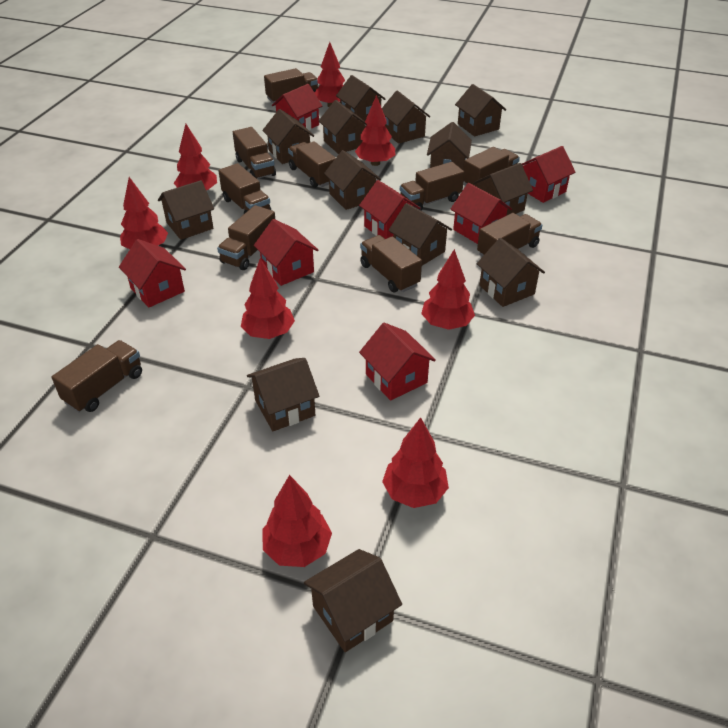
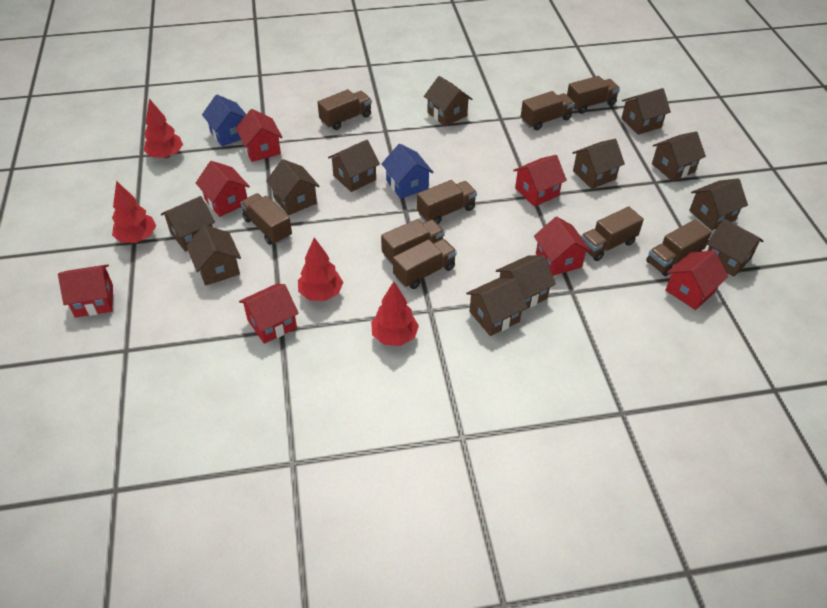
blue house: none = 0 -> [202,95,246,146] [382,144,434,199] = 2
brown house: [158,180,214,240] [247,358,319,431] [262,109,314,164] [304,549,402,652] [319,100,367,154] [324,150,381,210] [336,75,385,124] [382,91,431,144] [388,203,452,266] [427,122,472,170] [455,84,506,136] [474,163,533,216] [477,238,545,307] = 13 -> [161,196,215,252] [186,225,241,285] [266,159,320,215] [328,140,380,192] [424,76,472,126] [466,277,528,336] [496,255,556,311] [572,139,625,189] [621,88,671,135] [652,131,706,181] [689,178,748,230] [707,219,764,277] = 12
brown truck: [52,340,142,412] [217,205,275,270] [218,163,271,214] [233,127,276,179] [264,68,318,103] [288,141,336,188] [360,235,422,292] [400,162,464,211] [463,147,520,187] [477,213,542,257] = 10 -> [240,193,292,245] [318,89,372,130] [381,219,445,265] [393,239,457,289] [417,180,477,224] [521,91,575,130] [567,76,620,114] [581,206,644,261] [646,220,712,276] = 9
red tree: [120,177,168,249] [174,124,217,190] [241,258,295,339] [262,475,332,567] [315,42,345,107] [355,95,395,166] [382,417,449,508] [421,249,475,330] = 8 -> [112,181,156,243] [144,98,183,158] [298,237,343,301] [371,282,419,346] = 4

